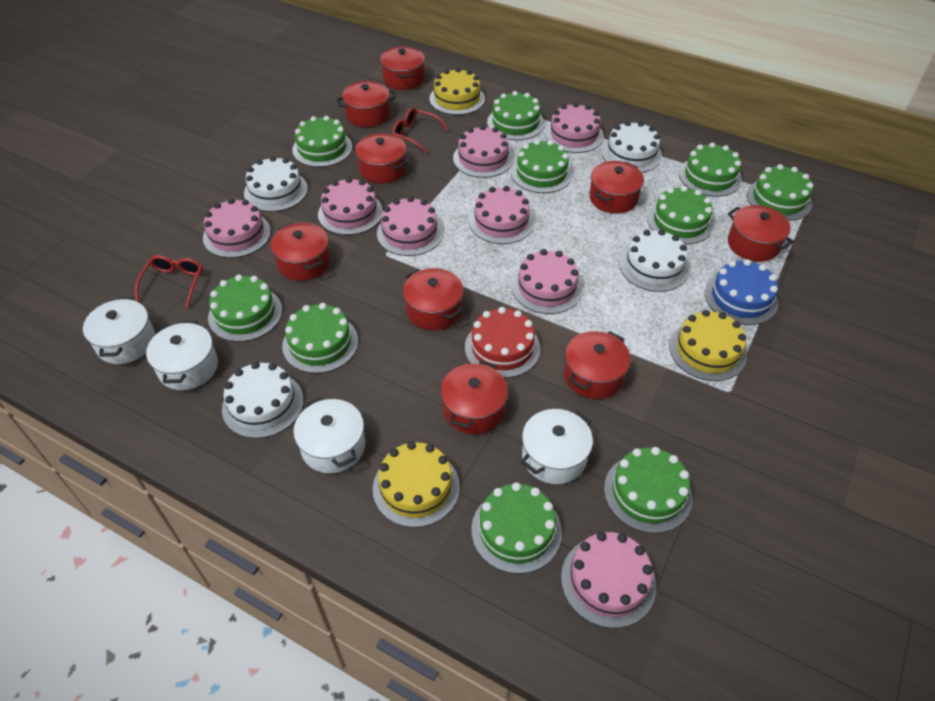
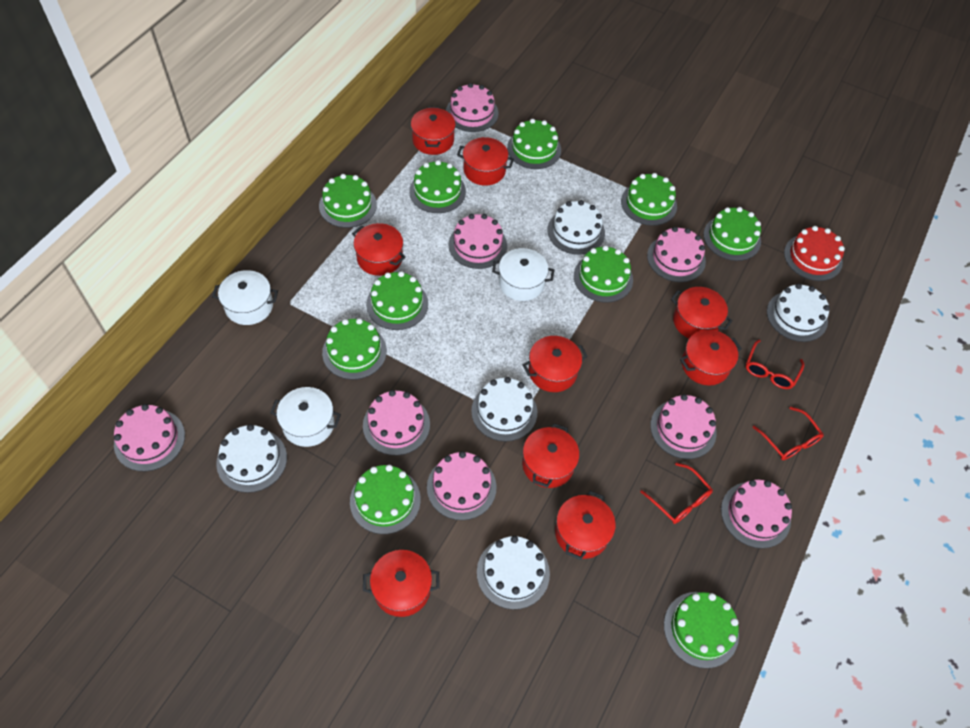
blue cake: [705,259,778,325] = 1 -> none = 0
red glasses: [135,255,203,308] [392,107,448,153] = 2 -> [640,462,713,524] [746,340,804,389] [753,406,824,460] = 3
white cake: [222,362,303,439] [244,156,308,212] [602,121,662,172] [619,229,690,292] = 4 -> [216,424,287,493] [471,377,537,442] [477,536,550,610] [548,200,605,255] [767,283,830,342] = 5
white pot: [83,297,155,364] [146,321,218,390] [293,397,365,473] [521,409,593,484] = 4 -> [212,270,278,325] [270,387,341,447] [492,248,554,301] = 3
yellow cake: [373,441,460,528] [430,68,485,115] [669,310,747,381] = 3 -> none = 0

